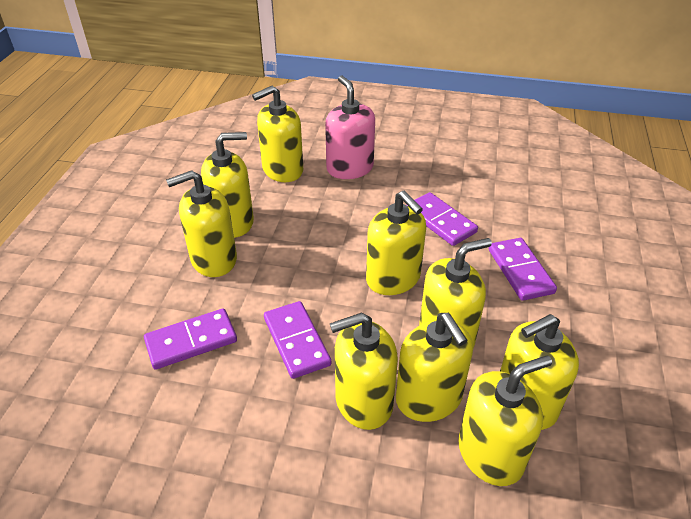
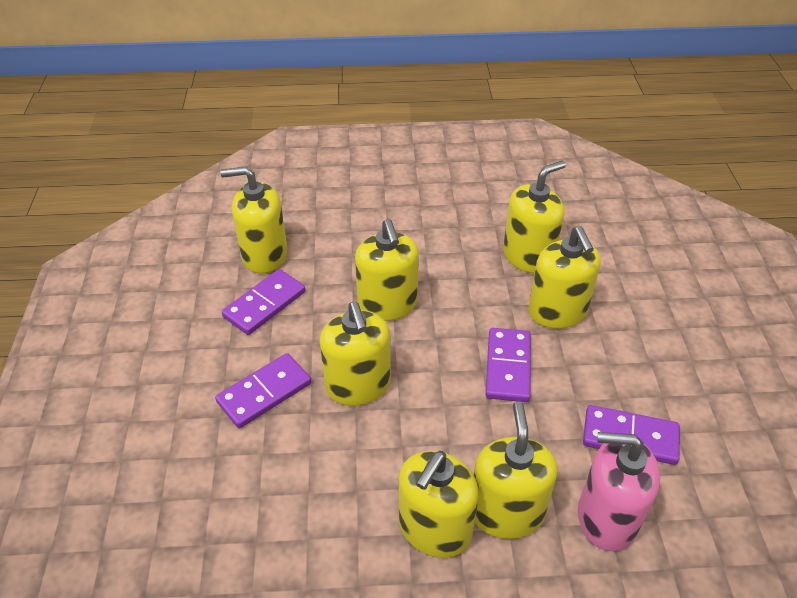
yellow soap dispenser: [166,170,237,277] [201,132,254,238] [252,86,303,182] [330,312,398,430] [366,191,426,295] [396,313,473,422] [419,238,492,348] [458,355,552,486] [500,314,579,430] = 9 -> [220,166,287,274] [320,302,391,406] [355,219,419,321] [399,451,479,558] [474,401,557,539] [503,161,566,273] [528,226,601,329] = 7

